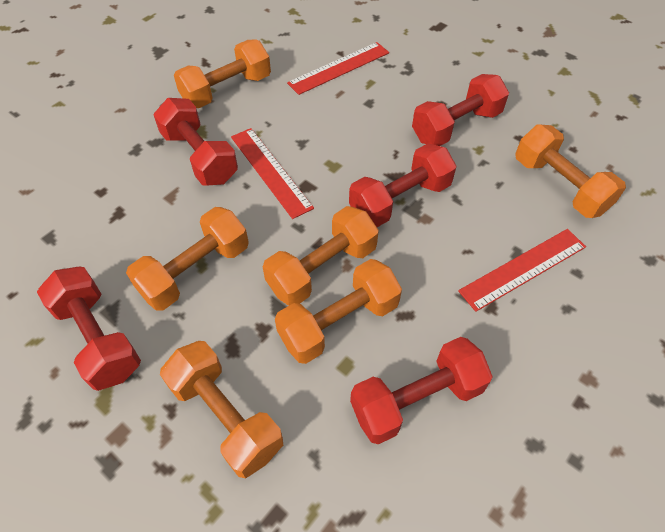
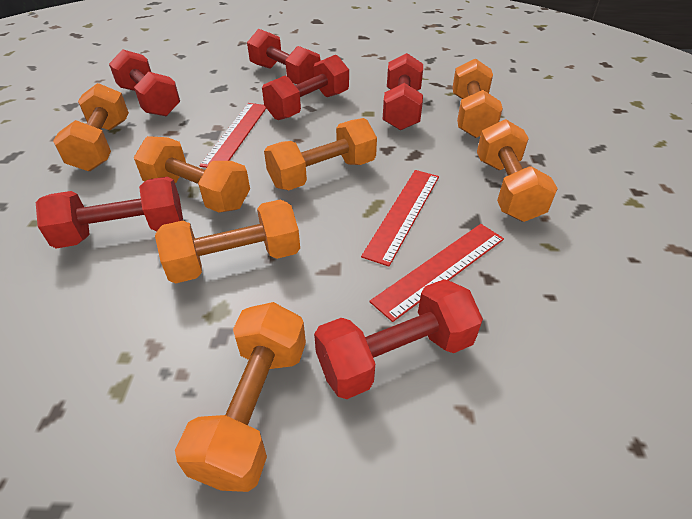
orange dumbbell: [126,207,249,311] [160,341,283,478] [174,40,271,108] [263,206,379,306] [275,259,402,364] [515,125,626,218] = 6 -> [53,83,129,171] [134,136,250,213] [155,200,300,283] [175,302,306,492] [264,118,377,190] [452,58,503,138] [477,119,558,222] = 7
red dumbbell: [37,266,141,391] [154,98,238,186] [349,143,457,227] [350,337,493,444] [412,74,509,146] = 5 -> [36,176,183,248] [109,49,180,116] [247,29,320,84] [262,55,349,120] [314,279,483,399] [382,53,423,130] = 6

